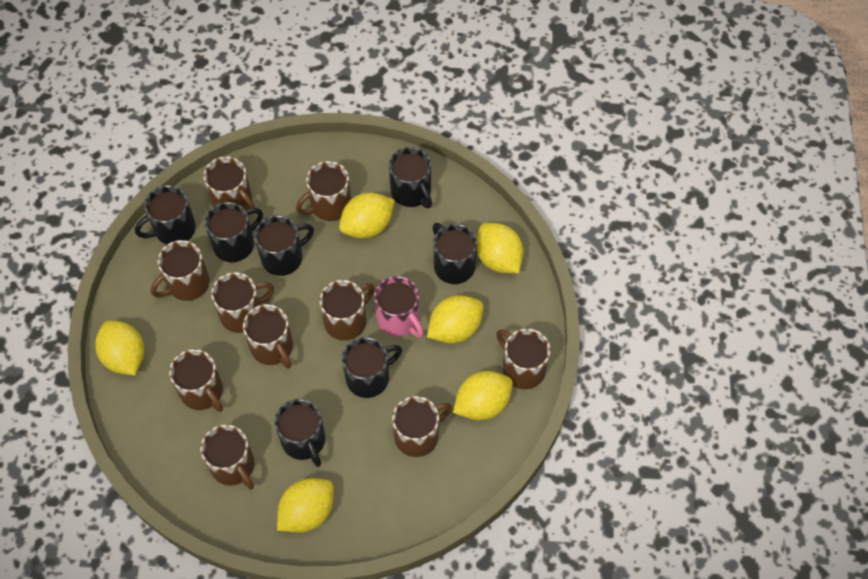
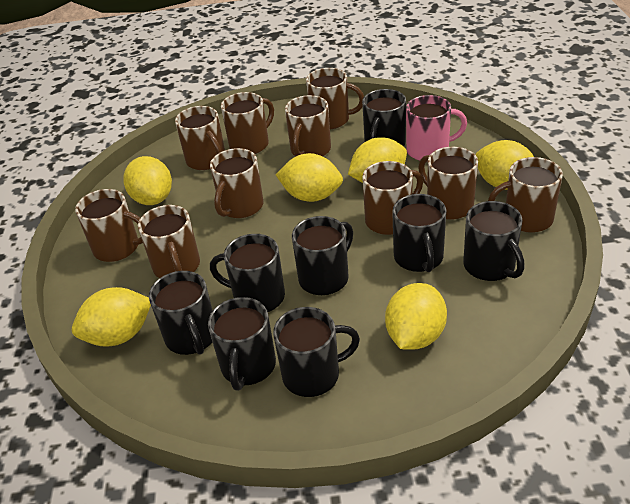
black mug: [135,185,196,245] [205,202,263,262] [254,215,314,276] [274,399,325,467] [342,337,402,398] [389,147,432,208] [433,223,477,284] = 7 -> [149,271,213,355] [208,297,276,391] [210,234,285,312] [273,307,360,397] [292,216,353,295] [362,89,406,146] [392,194,446,272] [463,201,524,281] = 8

